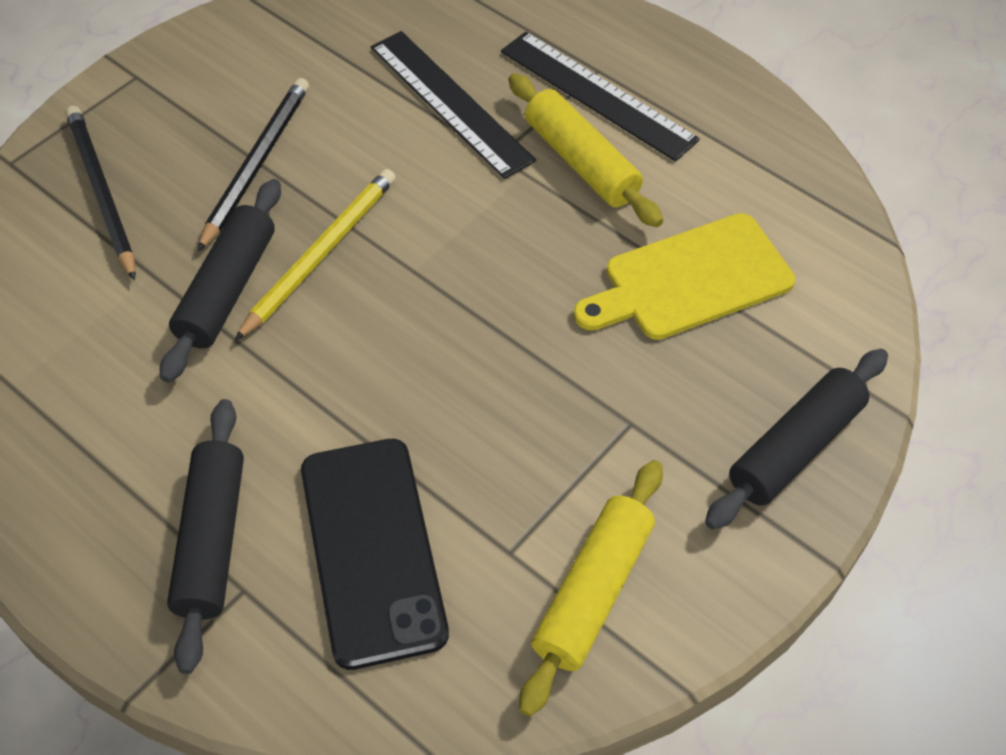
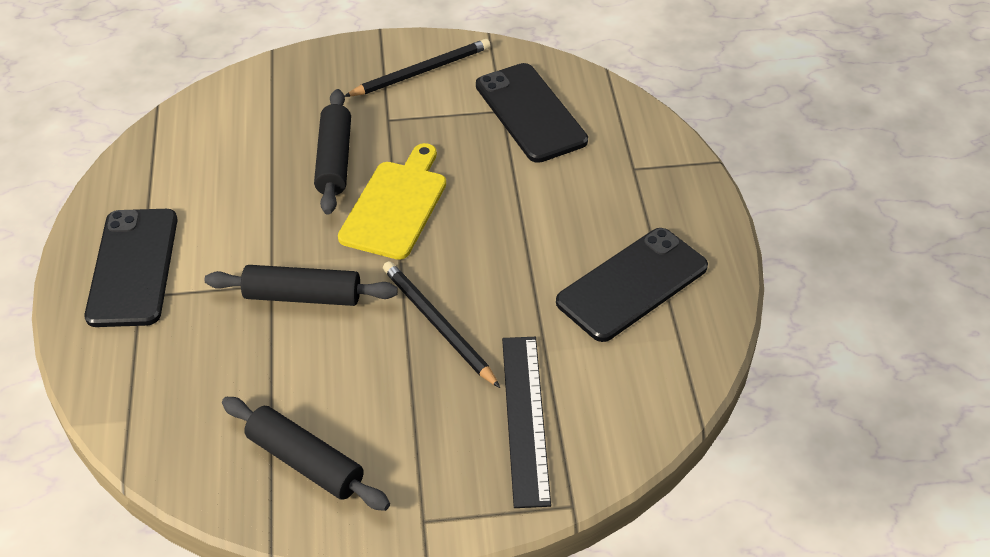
black phone: [301,439,449,670] = 1 -> [84,209,178,327] [476,63,588,163] [556,228,708,342] = 3
black ruler: [371,31,536,179] [501,32,700,161] = 2 -> [502,337,551,508] = 1
yellow pencil: [234,169,396,341] = 1 -> none = 0
yellow rolling pin: [508,73,663,227] [519,460,663,716] = 2 -> none = 0

